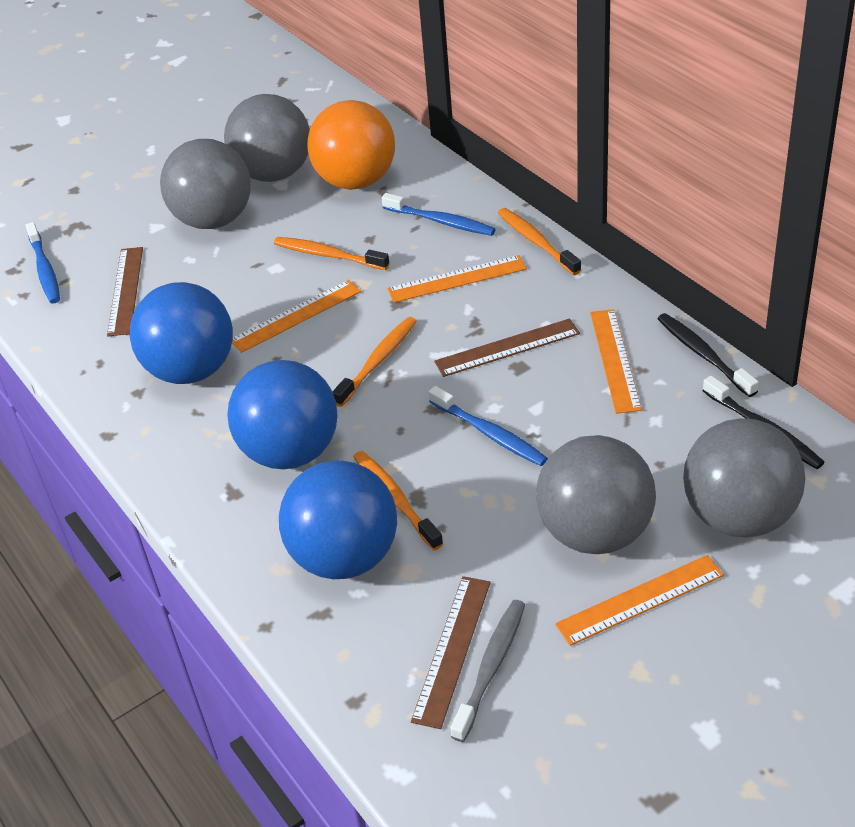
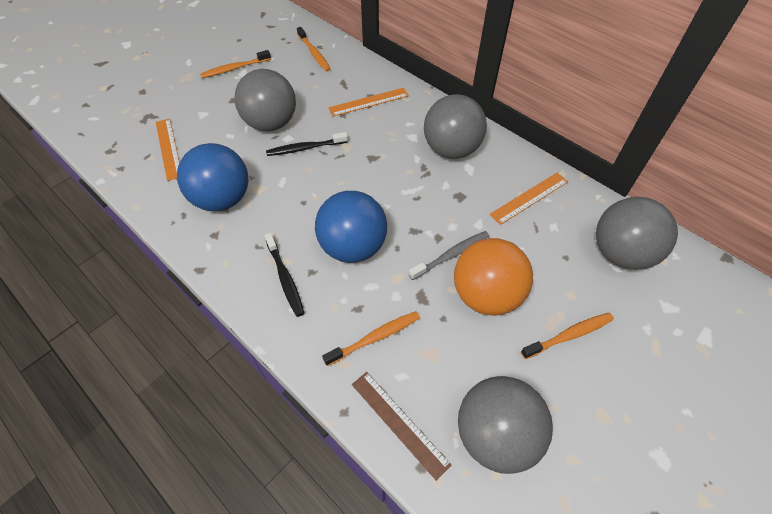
blue ball: [130,282,233,384] [227,360,338,469] [279,460,397,579] = 3 -> [177,143,248,211] [315,191,387,263] = 2
blue toothbrush: [26,222,60,303] [382,193,496,236] [429,386,548,466] = 3 -> none = 0
brown ruler: [107,247,143,336] [411,576,490,729] [434,319,580,377] = 3 -> [352,372,451,481] = 1
orange ruler: [232,280,361,353] [388,255,527,303] [555,555,724,646] [590,309,642,414] = 4 -> [156,119,180,181] [329,88,409,117] [490,173,568,225] = 3

